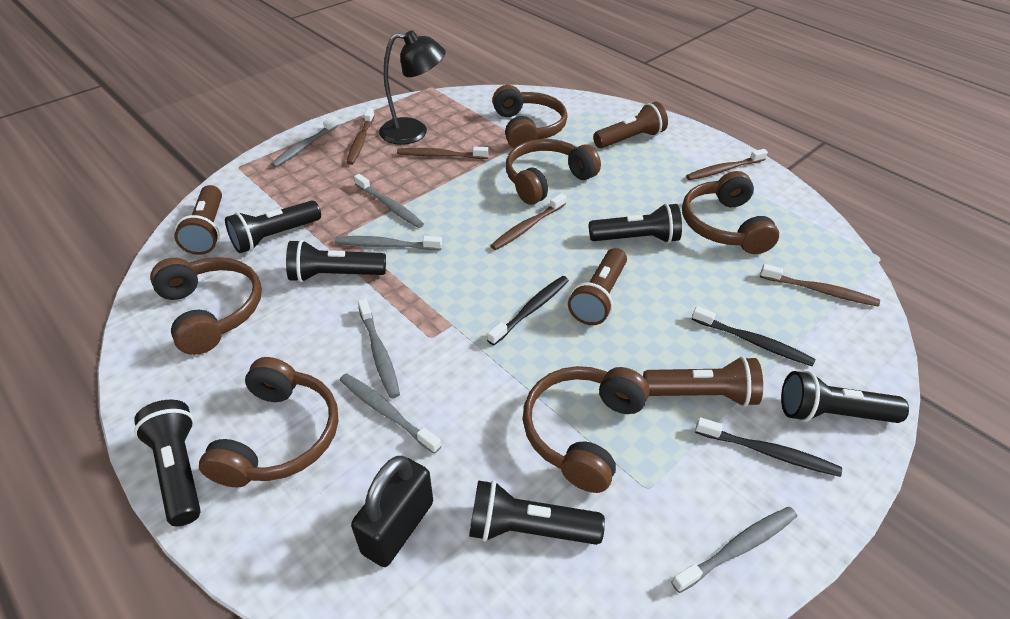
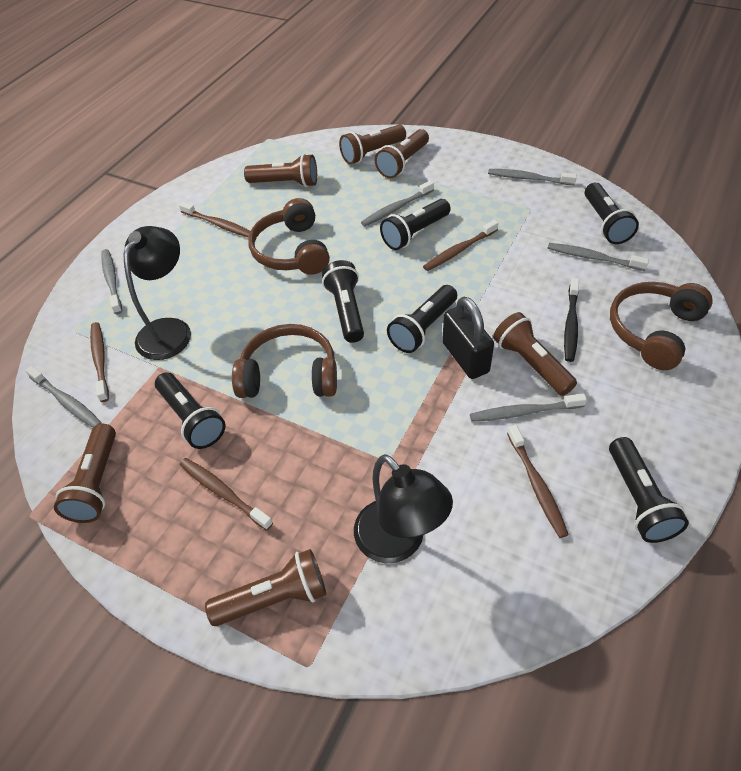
black lamp: [379,30,446,145] = 1 -> [123,226,191,360] [354,454,453,563] = 2
black toothbrush: [487,276,569,346] [692,306,815,366] [695,417,842,477] = 3 -> [564,278,579,362] = 1
brown flashlight: [174,185,222,255] [568,248,627,325] [593,102,668,148] [643,356,763,407] = 4 -> [54,423,116,523] [205,549,326,626] [244,154,317,187] [339,125,406,164] [375,129,429,178] [493,312,577,396] = 6
brown headphones: [150,257,262,355] [199,357,338,487] [492,85,567,148] [506,139,601,205] [523,366,650,493] [682,171,779,254] = 6 -> [232,324,337,398] [248,198,330,275] [610,282,713,370] = 3

